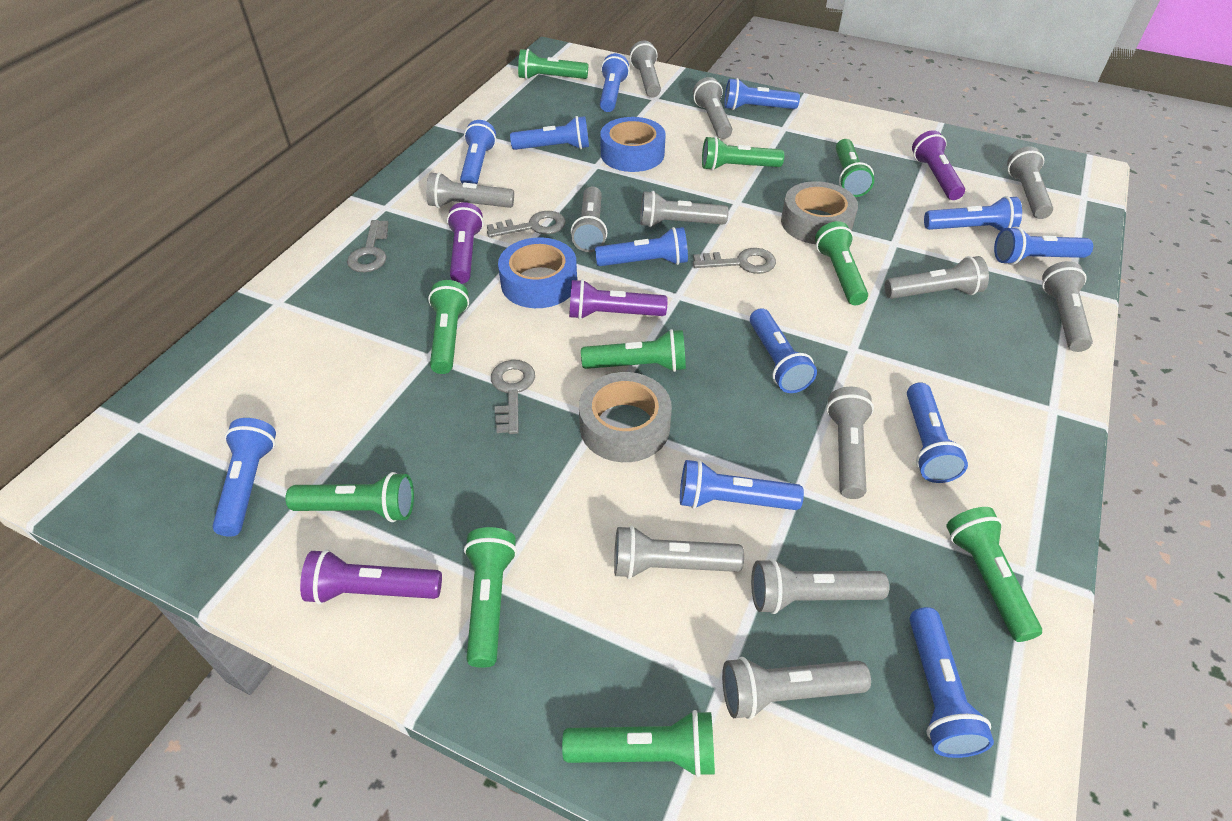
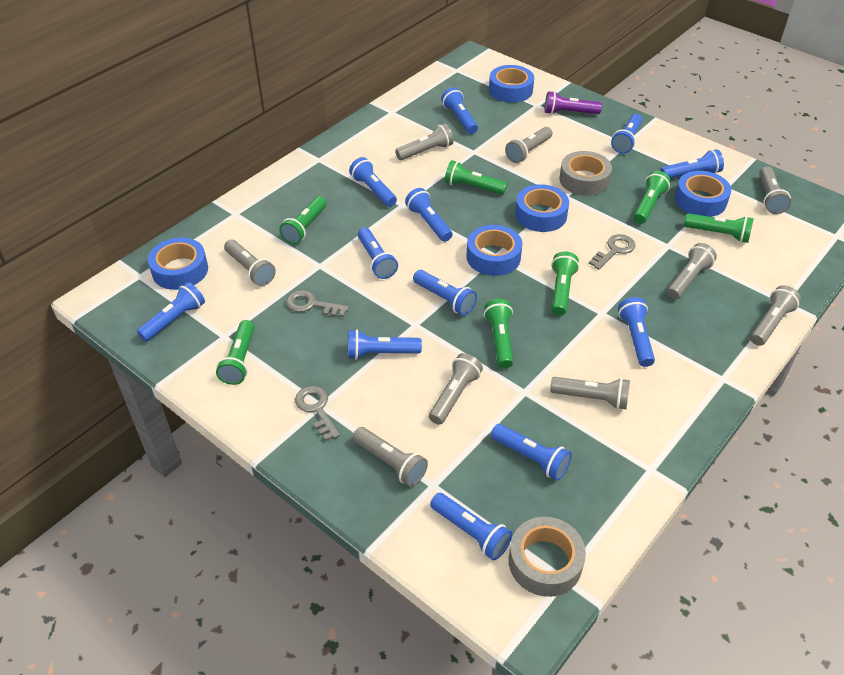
blue tape: [498,237,577,308] [600,117,666,172] = 2 -> [148,237,208,290] [466,225,523,276] [489,65,534,103] [515,184,569,232] [675,171,731,217] = 5
green flashlight: [285,472,414,522] [428,280,469,374] [464,527,517,668] [518,49,589,80] [562,710,715,777] [581,329,686,372] [702,136,784,171] [815,221,868,305] [836,139,874,197] [946,507,1042,642] = 10 -> [216,320,255,385] [279,196,327,244] [445,160,507,195] [484,299,513,369] [551,251,579,316] [633,171,671,224] [684,213,754,243] = 7
grey flashlight: [426,172,514,208] [571,186,607,252] [614,526,744,579] [630,41,661,97] [640,191,728,227] [693,77,732,139] [722,657,871,720] [751,558,889,614] [826,387,874,499] [884,256,989,299] [1007,146,1053,219] [1042,261,1093,352] = 12 -> [224,240,276,286] [353,427,428,487] [395,124,454,160] [429,353,483,425] [505,127,553,163] [550,377,630,410] [667,243,717,299] [750,285,801,346] [759,166,791,214] = 9
grey key: [347,220,389,272] [487,211,566,237] [491,360,535,434] [693,248,776,274] = 4 -> [286,290,349,317] [295,386,340,441] [589,234,636,270] = 3
purple flashlight: [300,549,442,605] [447,202,484,284] [569,279,668,320] [912,130,965,200] = 4 -> [545,91,602,114] = 1

